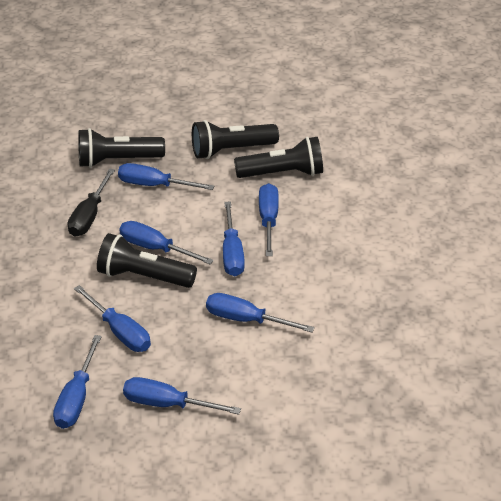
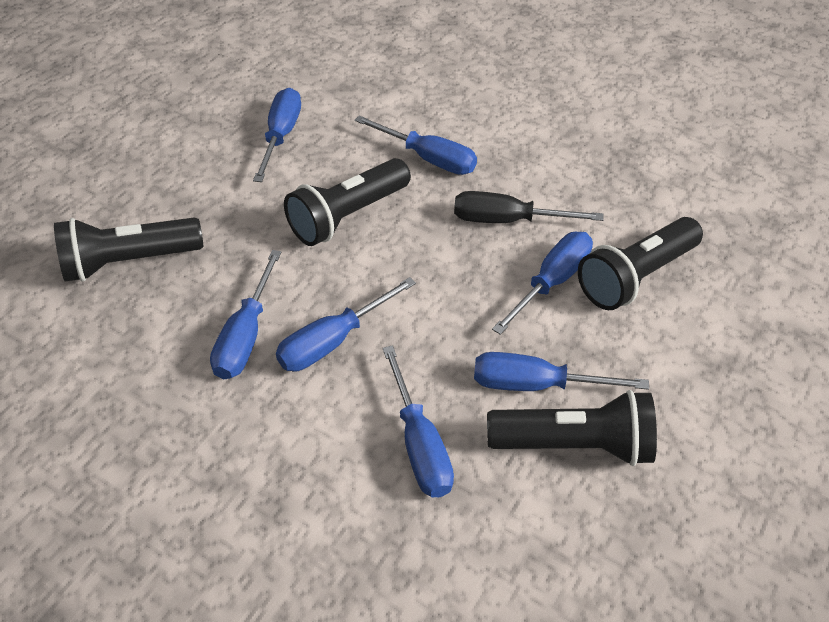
blue screwdriver: [53,335,102,429] [74,285,151,352] [118,163,214,190] [119,221,214,265] [123,377,241,415] [206,293,315,332] [223,201,245,276] [259,183,279,256] = 8 -> [210,250,281,379] [253,88,301,182] [276,277,416,372] [355,115,477,175] [383,345,454,497] [474,352,649,391] [492,232,593,335] = 7

